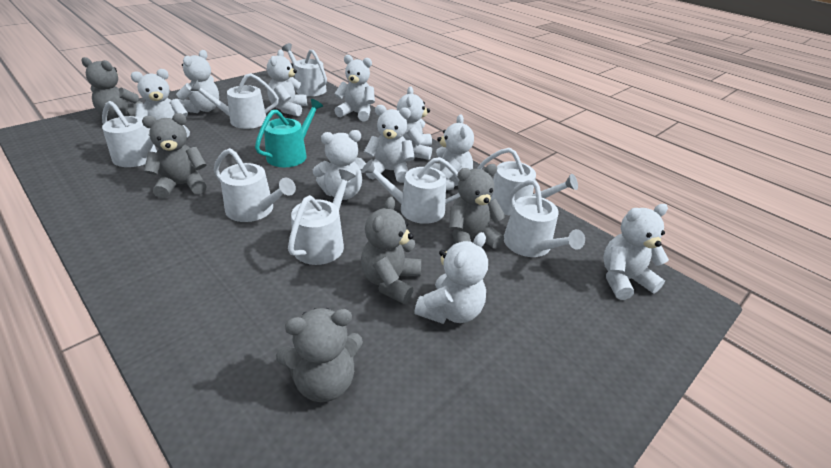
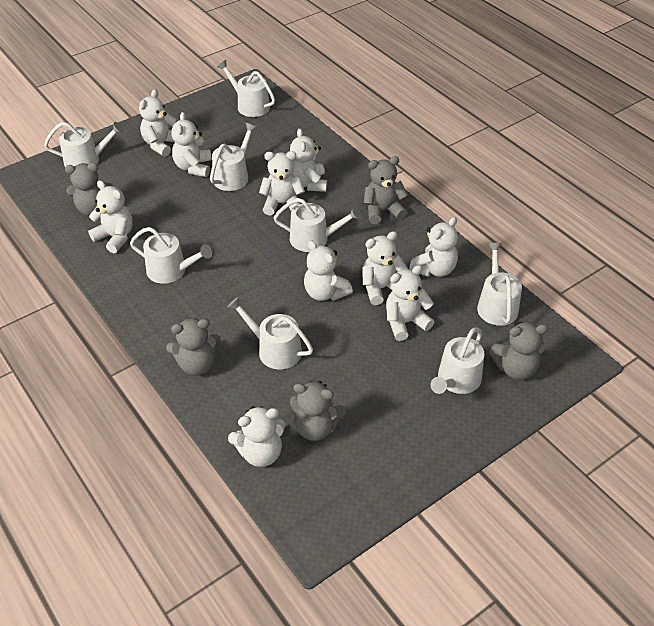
turquoise watering can: [255,99,323,167] = 1 -> none = 0

